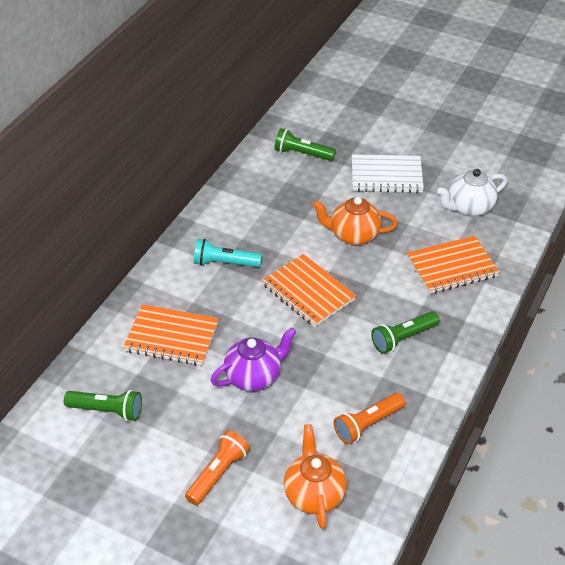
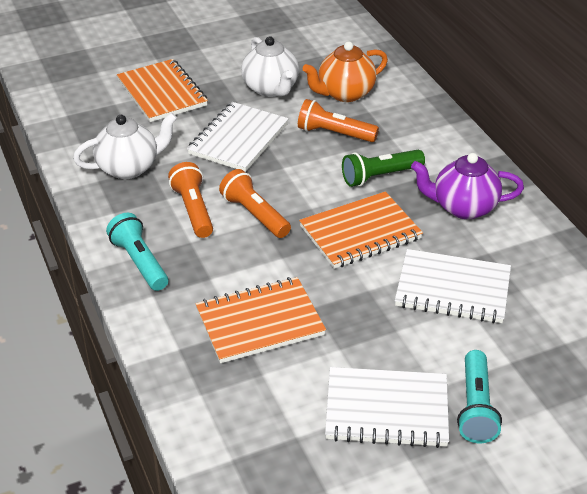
green flashlight: [64,390,142,421] [274,128,336,161] [371,311,440,354] = 3 -> [342,150,425,187] = 1
orange flashlight: [185,430,250,505] [334,393,405,444] = 2 -> [168,162,213,238] [219,169,291,238] [298,99,379,142] = 3
orange teapot: [284,424,347,529] [312,197,398,245] = 2 -> [303,41,388,102] = 1
turquoise flashlight: [194,239,262,267] = 1 -> [106,213,168,291] [457,350,502,443] = 2
white notebook: [352,154,424,193] = 1 -> [187,102,289,172] [325,367,449,448] [395,249,511,323] = 3
white teapot: [437,169,507,217] = 1 -> [73,113,177,179] [241,36,299,97] = 2

